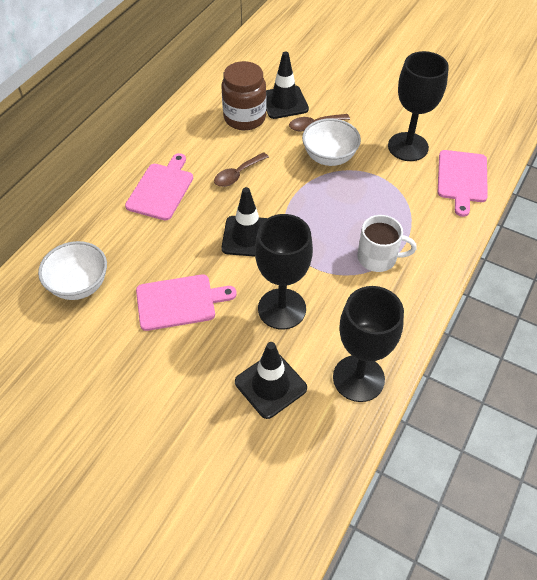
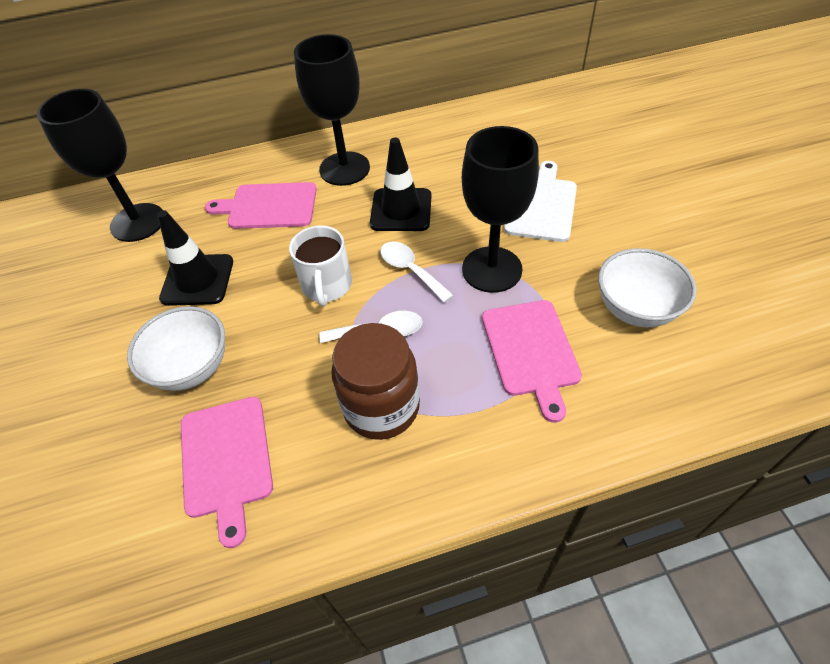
black traffic cone: [222,187,267,257] [235,342,307,419] [266,51,309,119] = 3 -> [157,210,233,306] [370,137,431,231] = 2
brown spoon: [214,152,269,187] [289,114,350,131] = 2 -> none = 0
white cutting board: none = 0 -> [504,161,577,242] = 1
white spoon: none = 0 -> [319,311,422,343] [380,241,454,303] = 2

